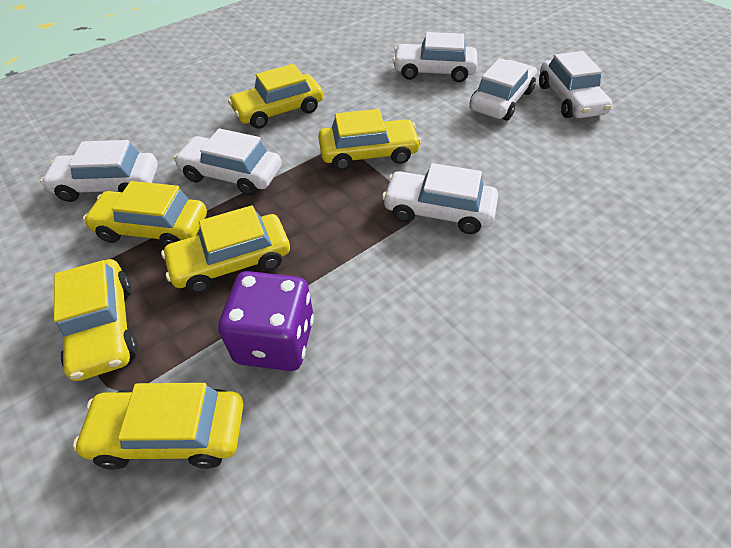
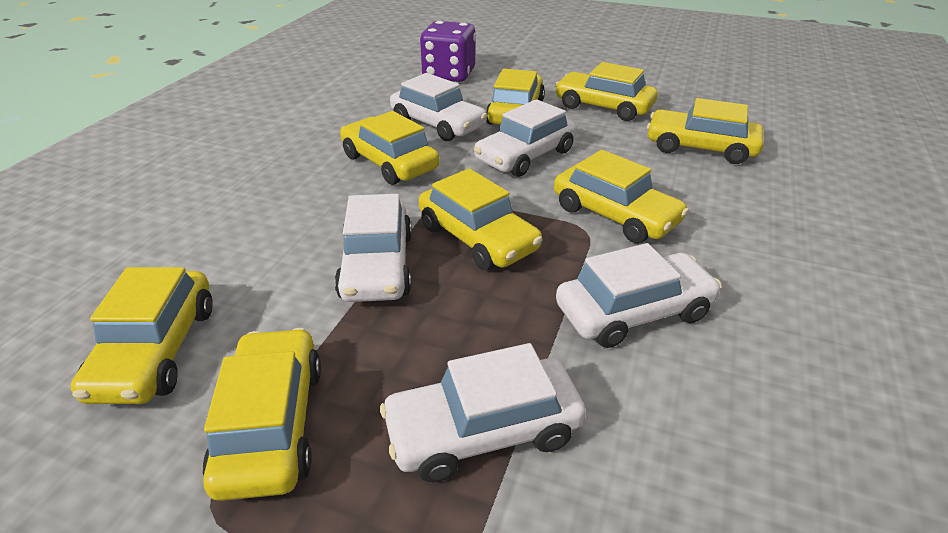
white car: [40,140,158,202] [174,128,282,196] [382,163,498,234] [393,32,478,82] [469,58,537,121] [539,51,612,118] = 6 -> [335,194,412,302] [380,343,586,482] [390,73,488,141] [474,99,577,177] [556,243,722,348] = 5
yellow car: [54,259,138,381] [73,383,244,470] [83,181,207,246] [161,205,290,293] [228,64,323,129] [318,109,421,171] = 6 -> [71,267,213,404] [202,328,321,501] [340,111,439,185] [419,169,543,270] [486,69,545,125] [554,150,689,243] [555,62,658,121] [647,98,763,164] = 8

